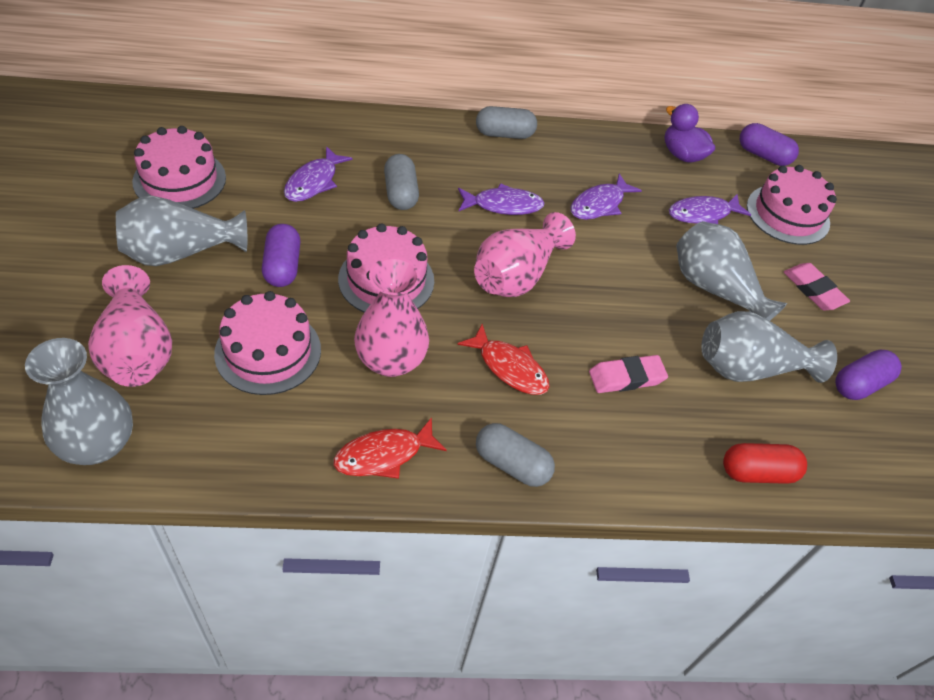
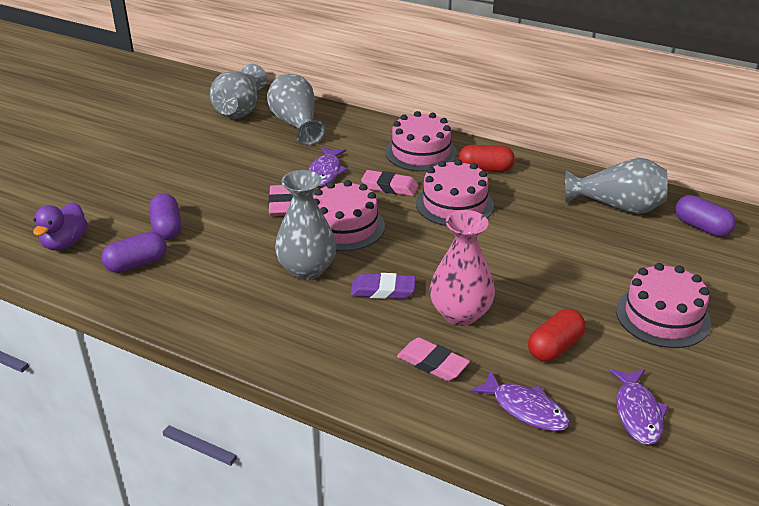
grey capsule: [384,154,419,210] [476,106,537,139] [476,423,555,487] = 3 -> none = 0
pink eraser: [589,355,668,393] [784,263,850,310] = 2 -> [268,185,293,216] [361,170,418,196] [397,337,470,381] = 3
pink vase: [88,265,172,387] [354,257,429,377] [474,212,576,297] = 3 -> [430,210,495,326] = 1
purple eraser: none = 0 -> [350,273,416,299] = 1
purple fish: [284,146,353,202] [458,183,545,215] [571,174,642,220] [669,194,751,224] = 4 -> [309,147,347,187] [469,370,570,431] [608,369,669,445] = 3
red capsule: [723,443,807,484] = 1 -> [458,145,515,172] [528,309,586,362] = 2
red fish: [333,417,447,479] [457,324,550,395] = 2 -> none = 0

